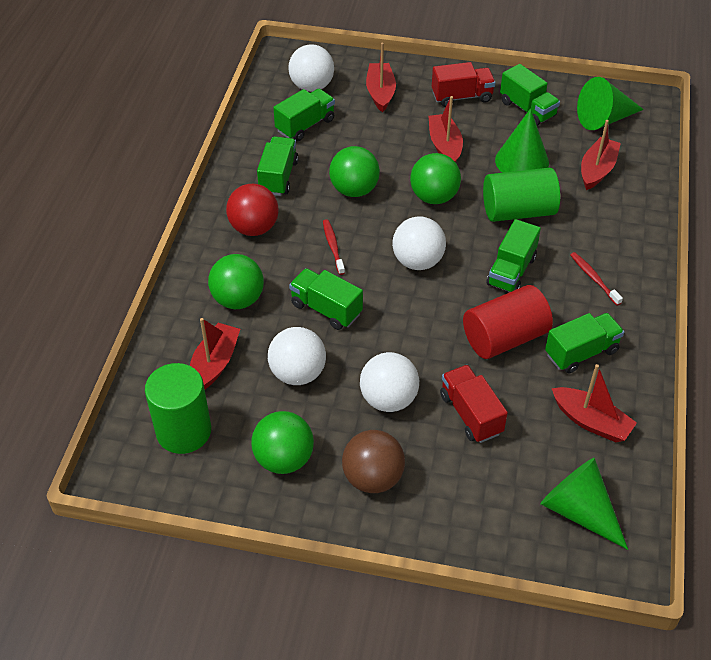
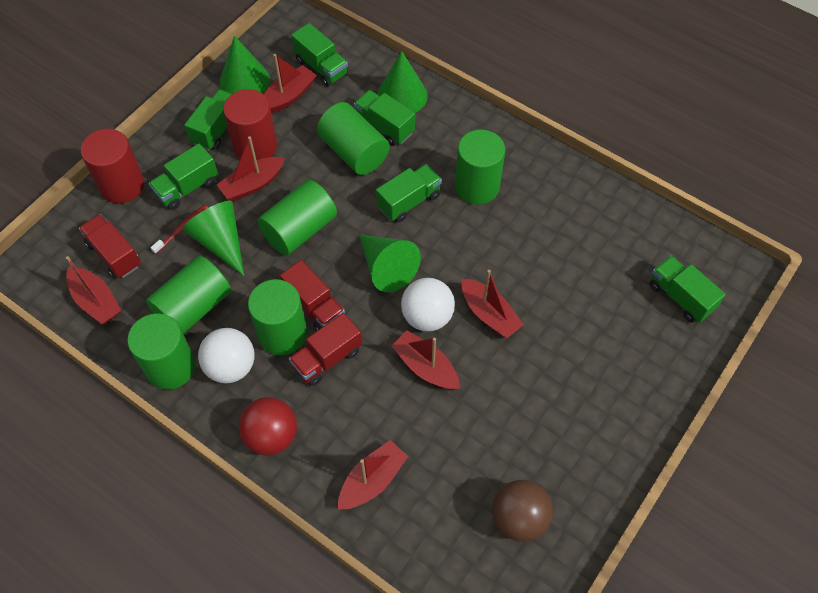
green ball: [208,254,264,309] [251,411,314,474] [329,146,380,197] [410,153,461,204] = 4 -> none = 0
green cone: [495,108,549,173] [541,458,628,550] [577,77,644,130] = 3 -> [182,201,244,276] [220,36,270,94] [359,235,421,292] [377,51,428,113] = 4
green cylinder: [145,363,211,454] [483,168,560,222] = 2 -> [127,313,196,389] [146,256,231,334] [248,279,307,355] [258,180,337,255] [317,102,390,175] [455,130,505,204] = 6
red boat: [190,318,240,389] [366,43,396,113] [428,96,463,162] [551,364,637,442] [581,120,621,190] = 5 -> [66,256,121,324] [217,136,285,201] [264,54,317,113] [338,440,408,510] [391,330,460,390] [461,270,524,338] = 6
red cylinder: [463,285,553,359] = 1 -> [81,128,144,203] [223,89,277,161] = 2
red toothbrush: [323,219,345,275] [571,252,623,305] = 2 -> [151,205,208,254] = 1
red truck: [432,62,496,107] [440,365,508,443] = 2 -> [79,214,141,279] [280,260,345,331] [289,313,362,386] = 3
white ball: [268,327,326,385] [288,44,334,92] [360,352,419,412] [392,216,446,270] = 4 -> [198,328,255,383] [401,278,455,331] = 2

